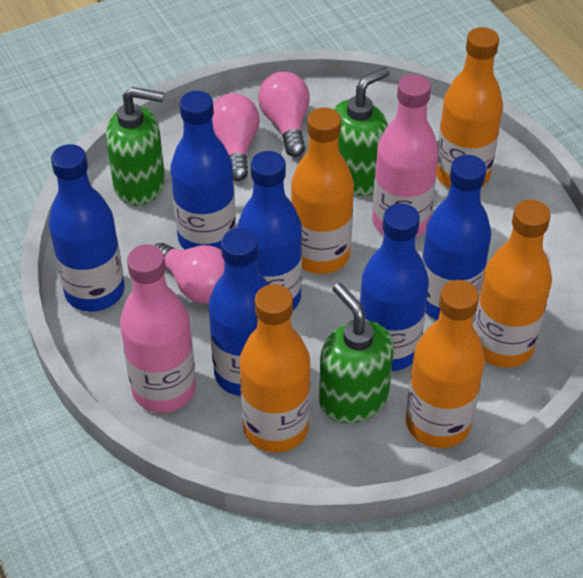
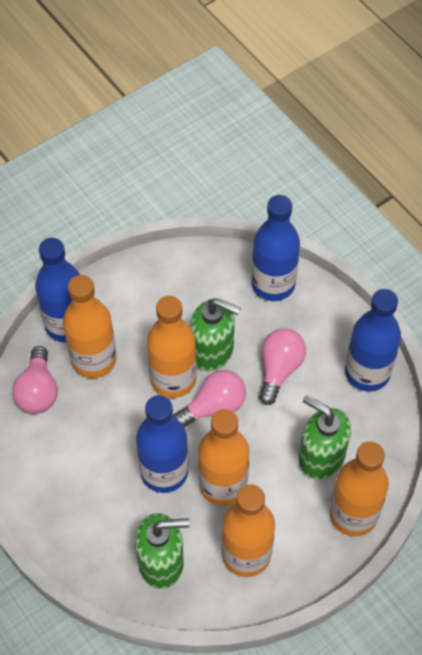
blue bottle: [48,144,124,312] [170,91,236,250] [209,228,269,396] [237,151,302,310] [359,203,429,371] [422,155,491,320] = 6 -> [35,238,80,342] [136,395,189,493] [251,195,300,301] [345,289,401,392] = 4
pink bottle: [120,244,196,413] [372,74,439,238] = 2 -> none = 0

